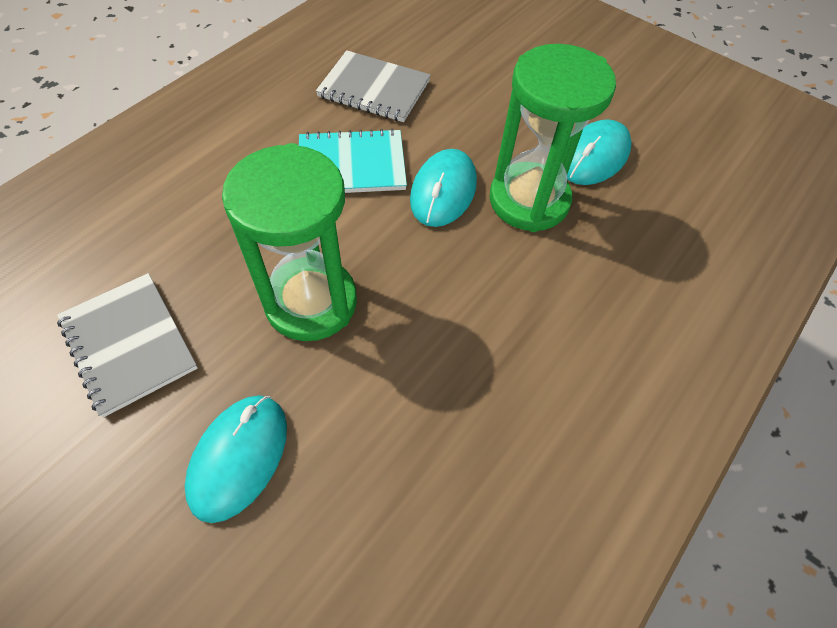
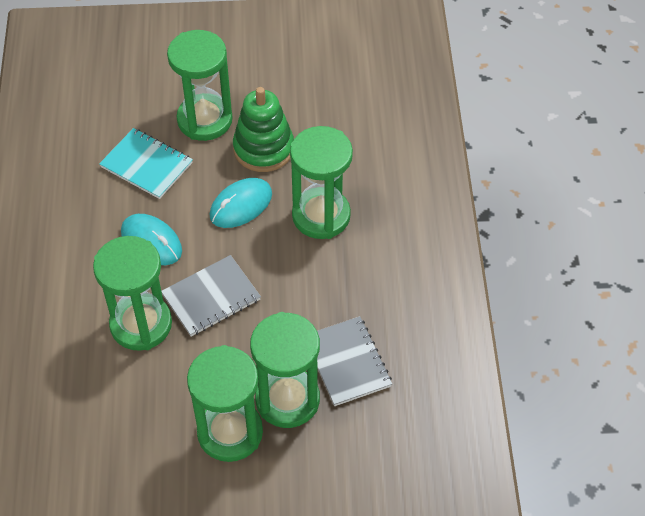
green hourglass: [222,143,357,341] [490,44,616,232] = 2 -> [93,236,172,351] [167,30,232,141] [187,345,263,462] [250,312,320,428] [290,126,353,239] = 5
green stacking toy: none = 0 -> [233,87,294,172] = 1
turquoise mouse: [185,395,287,523] [410,149,477,227] [567,119,632,185] = 3 -> [121,214,182,265] [210,178,272,228] = 2

